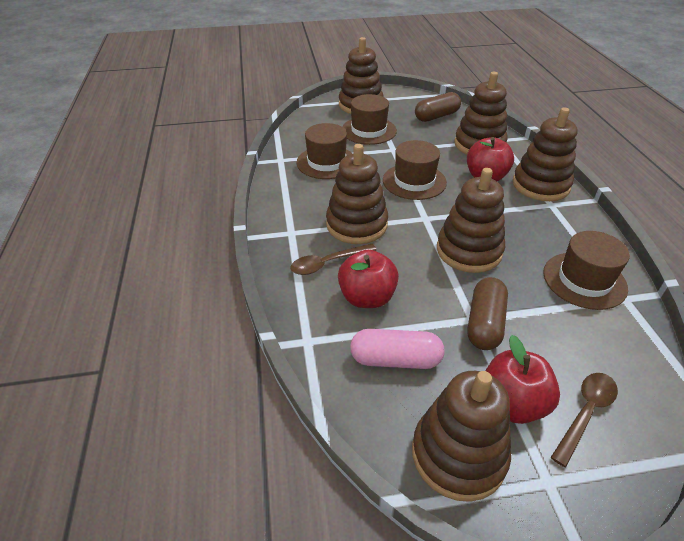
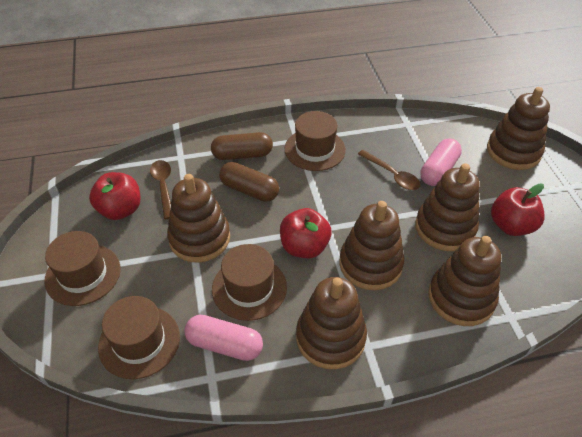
pink capsule: [350,329,444,369] = 1 -> [185,315,263,361] [420,138,462,186] = 2

